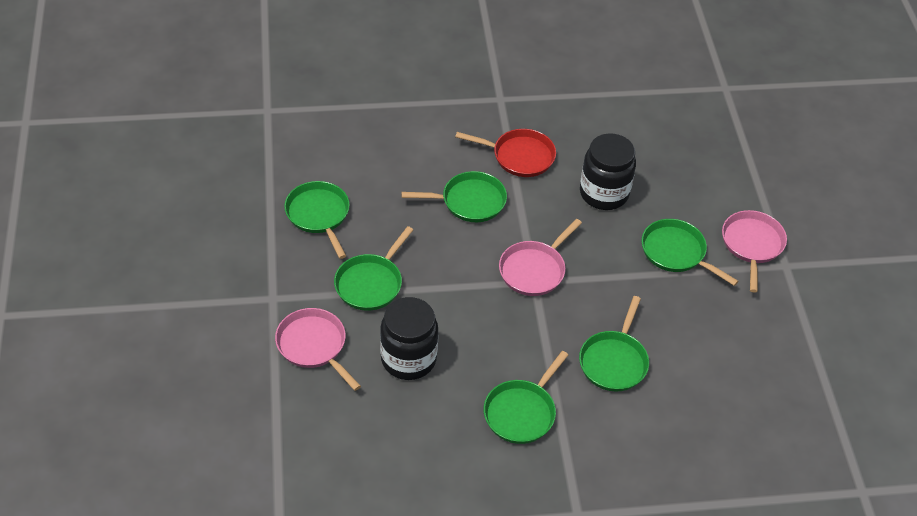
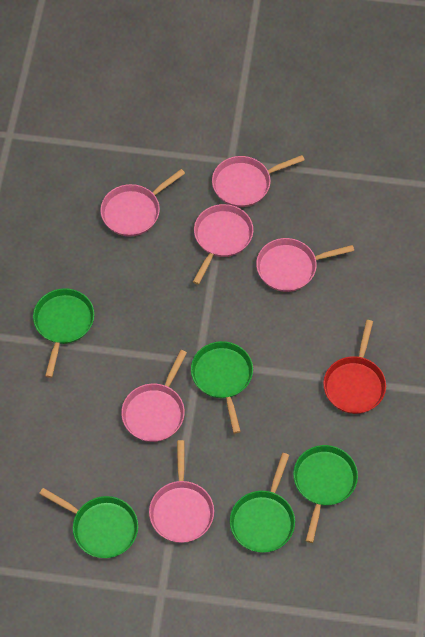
black jar: [380,297,438,380] [580,133,636,210] = 2 -> none = 0
green pan: [284,181,350,259] [334,226,413,311] [401,171,507,222] [484,351,568,444] [579,296,649,391] [641,219,738,286] = 6 -> [33,288,94,378] [39,488,138,558] [191,341,253,434] [230,453,295,553] [293,445,358,543] = 5
pink pan: [275,308,361,391] [499,219,582,296] [722,210,787,293] = 3 -> [100,169,185,237] [121,350,187,442] [149,440,214,543] [193,204,253,285] [212,155,304,207] [256,238,354,292] = 6

